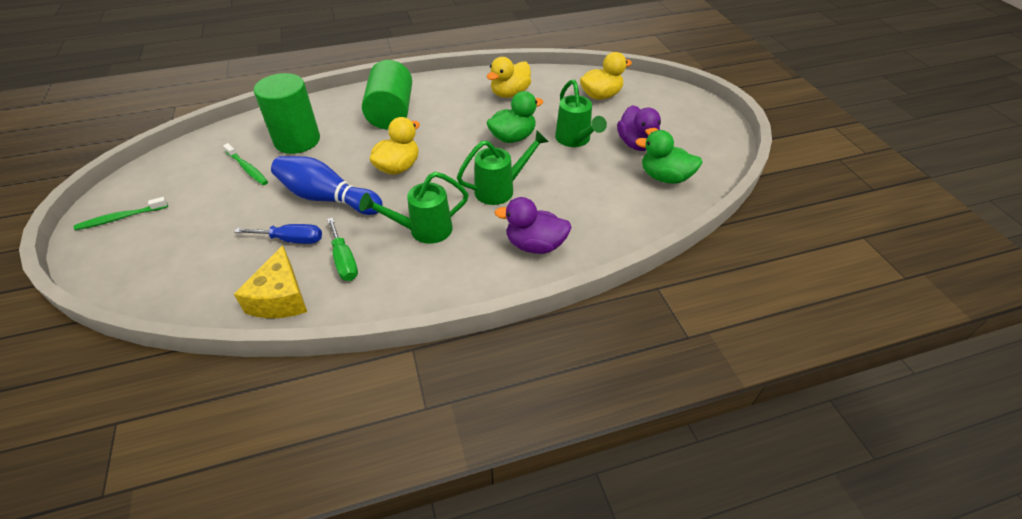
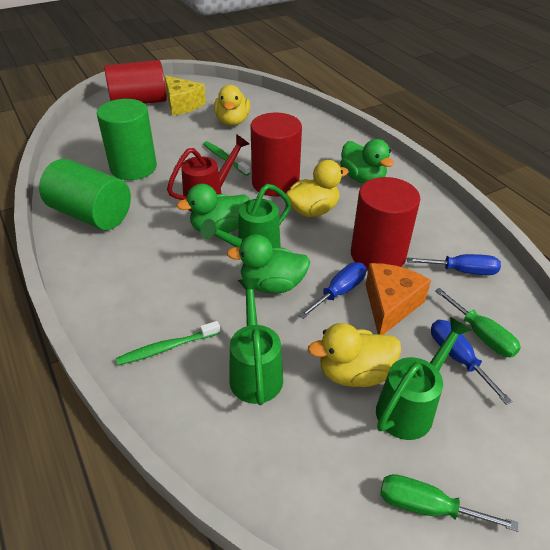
blue bowling pin: [271,156,383,215] = 1 -> none = 0
blue screwdriver: [234,224,322,244] = 1 -> [298,262,366,319] [407,254,501,275] [431,320,512,405] = 3
green duck: [486,91,543,143] [635,130,703,184] = 2 -> [176,184,250,233] [227,234,310,294] [340,139,394,183] = 3
green screwdriver: [327,218,358,281] = 1 -> [380,474,519,532] [435,288,521,358] = 2
orange cheese: none = 0 -> [366,263,431,335] = 1
purple duck: [495,197,572,254] [617,105,661,151] = 2 -> none = 0
red cylinder: none = 0 -> [104,60,167,104] [251,113,302,196] [351,177,420,271] = 3
red watering can: none = 0 -> [167,134,249,212] = 1

